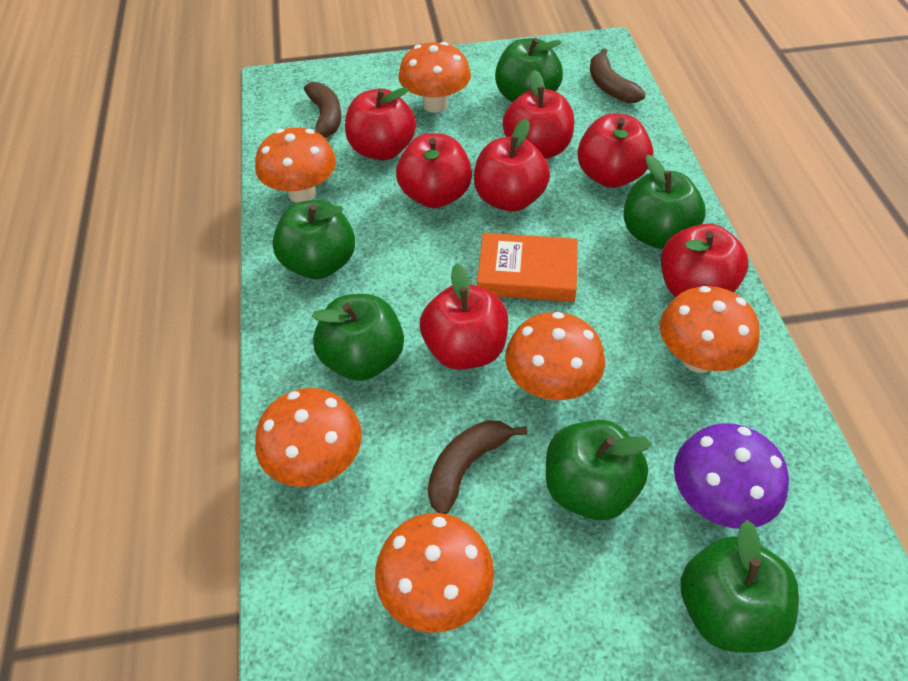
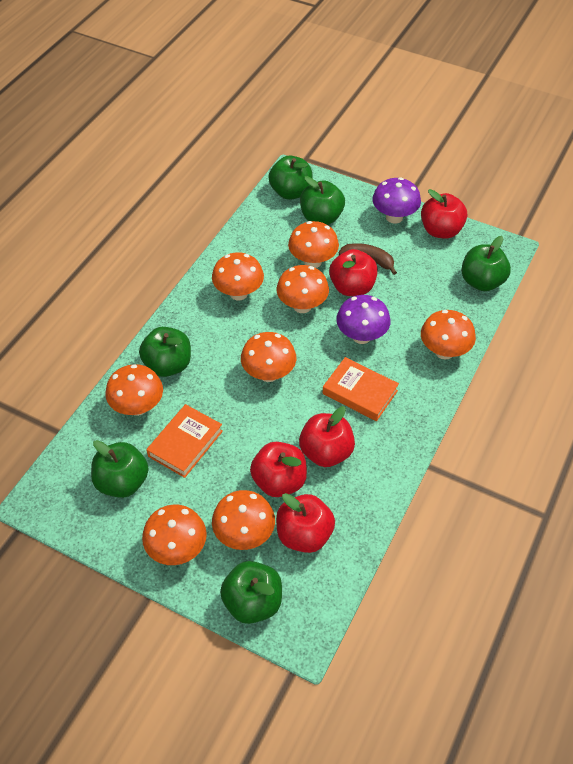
brown banana: [304,82,341,138] [428,420,527,514] [590,48,646,103] = 3 -> [338,243,397,275] = 1
orange book: [477,233,578,302] = 1 -> [146,404,223,478] [323,357,399,421] = 2
orange mushroom: [255,127,336,203] [255,388,362,487] [375,513,494,633] [398,42,471,113] [505,312,605,400] [660,286,760,373] = 6 -> [105,364,163,416] [142,504,207,565] [212,252,264,300] [212,490,275,550] [241,332,296,382] [277,265,329,313] [288,221,339,268] [421,310,476,360] = 8
purple mushroom: [674,423,789,529] = 1 -> [336,295,391,344] [372,177,421,224] = 2
red apple: [345,87,416,160] [396,133,472,208] [420,263,508,370] [474,119,550,212] [503,70,574,159] [577,114,654,188] [661,224,748,297] = 7 -> [250,442,307,497] [276,493,335,553] [299,406,355,467] [329,249,378,296] [421,189,467,239] = 5

